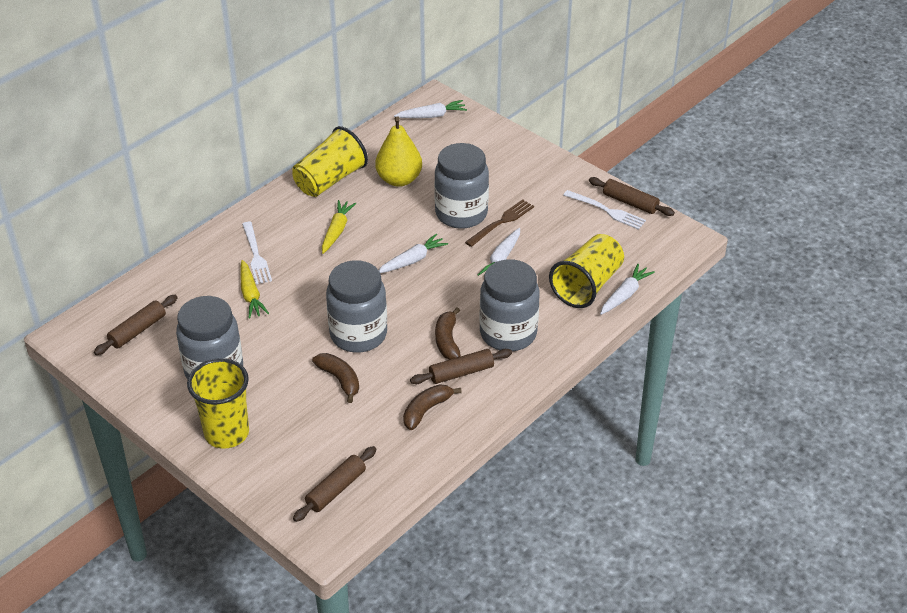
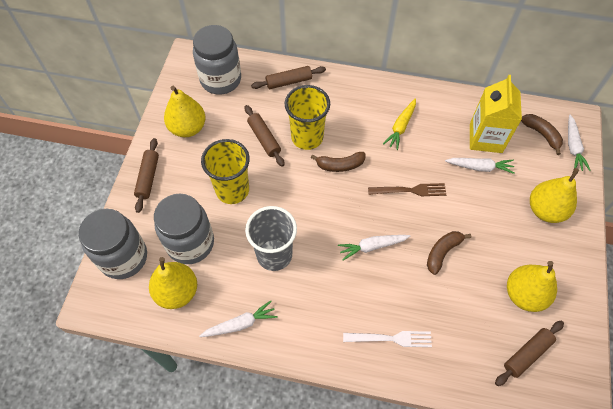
grey cup: none = 0 -> [245,206,297,271] = 1
grey jar: [176,296,243,380] [326,260,387,353] [434,143,489,229] [479,259,540,351] = 4 -> [79,209,147,279] [154,194,214,264] [193,25,241,94] = 3
white fork: [242,222,272,284] [564,190,646,230] = 2 -> [343,331,432,347] = 1
yellow carrot: [240,260,269,318] [322,200,356,254] = 2 -> [383,99,416,150] = 1
yellow carton: none = 0 -> [470,75,522,153] = 1
yellow cup: [187,358,249,449] [292,126,368,197] [549,234,624,308] = 3 -> [201,139,250,204] [285,85,330,150] = 2
yellow pear: [375,116,422,187] = 1 -> [149,257,197,309] [164,86,206,137] [507,261,557,312] [530,168,579,223] = 4

